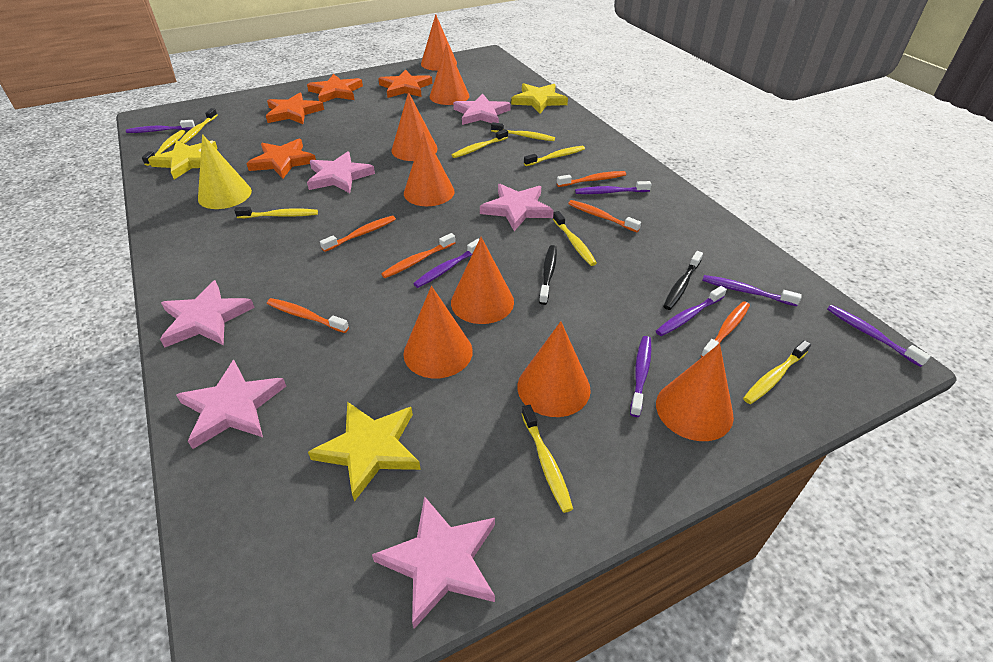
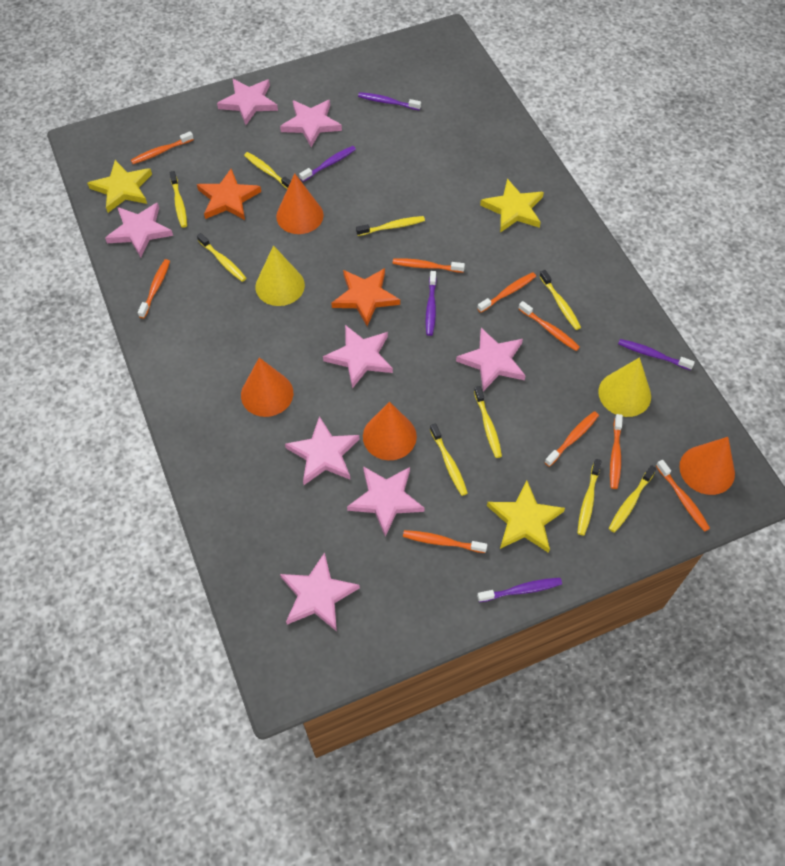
black toothbrush: [539,245,557,305] [663,251,703,310] = 2 -> none = 0
orange cone: [391,92,438,161] [403,286,473,378] [404,132,455,206] [421,14,457,71] [430,43,469,105] [451,237,514,324] [517,321,591,417] [656,344,734,441] = 8 -> [241,357,293,417] [276,173,324,234] [363,402,417,460] [679,437,735,495] = 4
orange star: [246,139,316,178] [266,93,324,124] [307,74,363,102] [378,70,432,98] = 4 -> [197,169,261,220] [331,268,400,326] = 2
orange toothbrush: [267,298,349,333] [320,215,396,252] [381,233,455,278] [557,171,626,187] [568,200,641,232] [701,301,750,357] = 6 -> [131,131,194,164] [138,259,170,319] [393,258,465,273] [403,530,487,553] [477,272,536,313] [518,301,580,351] [544,411,599,467] [610,414,623,489] [656,460,710,532] = 9
pink star: [160,280,255,347] [176,360,286,449] [307,152,375,193] [372,496,495,629] [453,94,511,125] [480,184,554,231] = 6 -> [105,203,173,257] [217,79,278,125] [280,100,342,147] [280,552,360,631] [285,416,359,485] [323,325,393,389] [347,466,425,537] [456,328,526,391] = 8
purple toothbrush: [126,120,195,133] [413,239,479,288] [575,181,652,194] [630,336,652,417] [656,286,727,336] [702,275,802,306] [827,305,931,367] = 7 -> [299,146,356,182] [358,92,421,110] [426,271,437,336] [477,578,562,602] [618,339,695,370] = 5
yellow cone: [198,134,252,209] = 1 -> [255,245,305,306] [598,357,651,417] = 2

